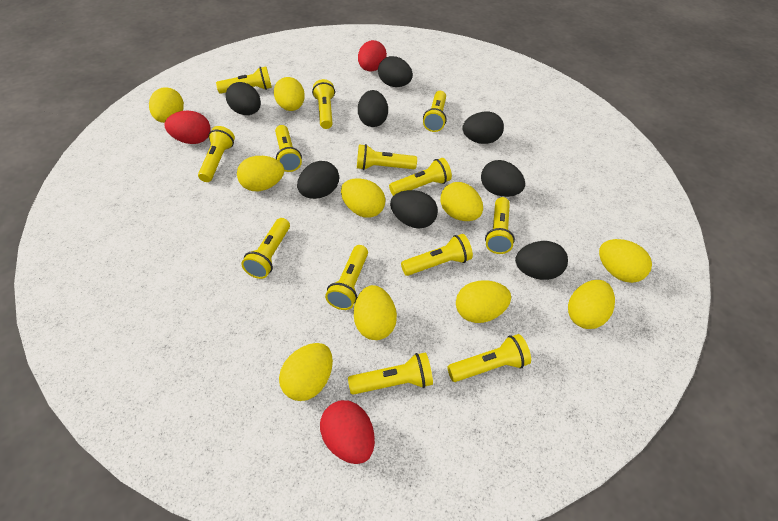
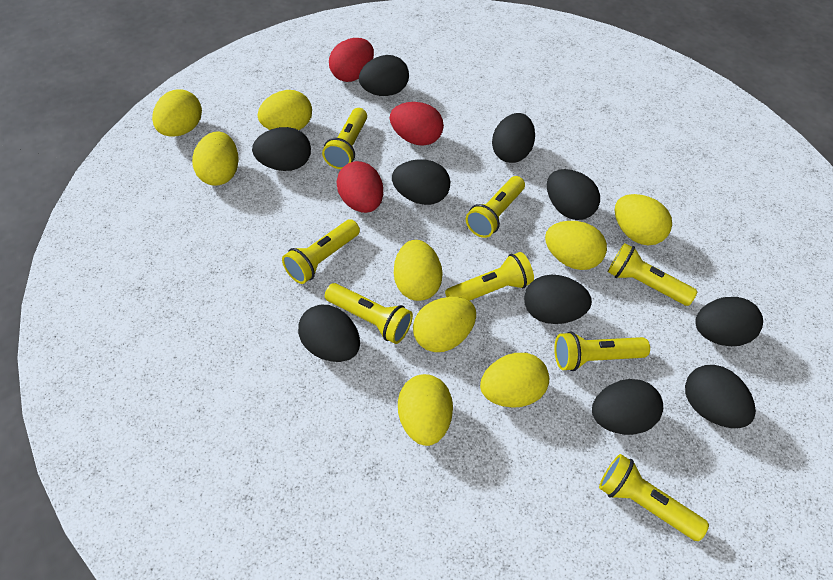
black egg: [226,82,261,115] [297,161,339,199] [358,90,388,127] [378,56,413,87] [390,190,438,229] [462,111,504,144] [481,160,525,197] [515,241,568,280] = 8 -> [252,127,311,171] [298,305,360,362] [359,55,409,96] [392,159,450,205] [492,113,535,163] [524,275,592,324] [547,169,600,220] [592,379,663,435] [685,365,756,428] [695,297,763,346] = 10
yellow egg: [149,87,184,123] [237,156,284,191] [274,77,305,111] [279,343,333,401] [341,178,386,218] [354,285,397,340] [440,182,483,221] [456,280,511,323] [568,280,615,329] [599,239,652,283] = 10 -> [152,89,202,137] [192,131,239,186] [258,90,312,130] [394,240,443,301] [398,374,453,446] [413,297,476,352] [480,353,549,408] [545,221,607,270] [615,194,672,245] = 9
yellow flashlight: [198,126,235,182] [216,67,272,94] [241,218,290,279] [275,125,302,172] [312,79,335,129] [325,245,368,310] [348,352,433,395] [357,144,417,170] [389,158,452,196] [401,234,473,276] [423,91,447,132] [447,334,531,382] [485,197,515,254] = 13 -> [282,219,360,284] [322,108,367,169] [325,283,413,344] [445,252,534,301] [465,176,525,238] [554,332,650,371] [599,454,709,541] [608,243,698,306] = 8

